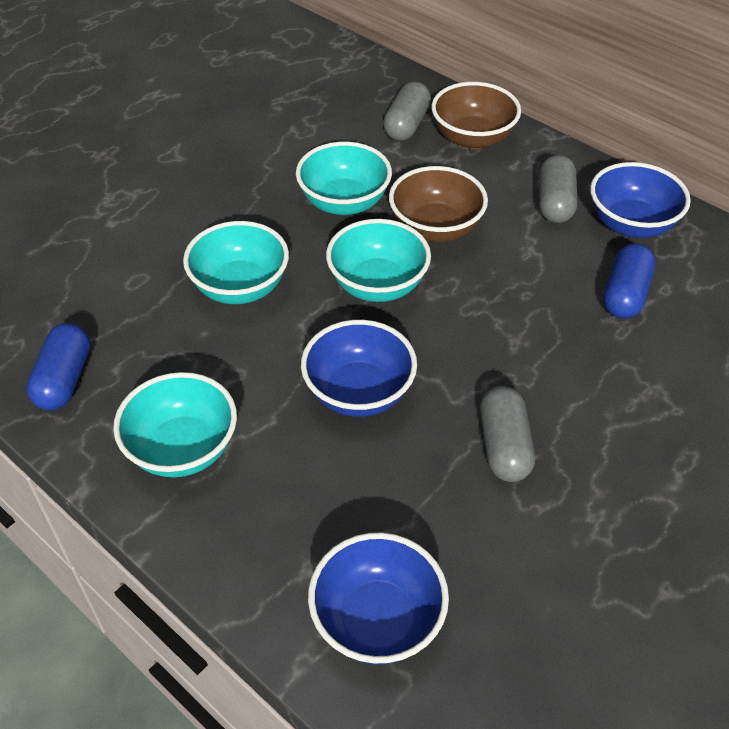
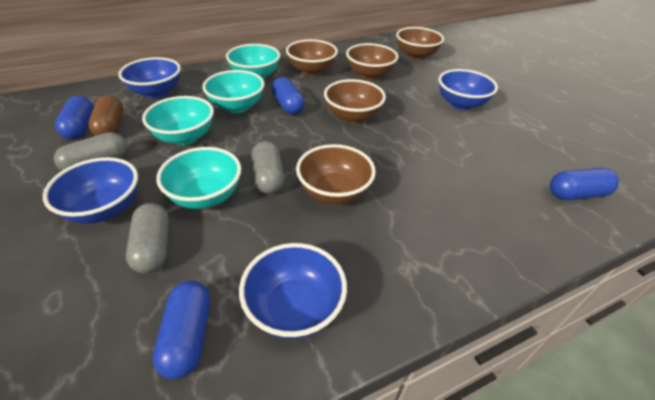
blue bowl: [301,320,417,417] [308,532,449,664] [590,162,691,238] = 3 -> [43,157,138,224] [118,57,181,98] [239,243,347,339] [438,69,498,110] = 4
blue capsule: [26,323,90,410] [603,243,656,319] = 2 -> [55,96,94,140] [152,281,210,379] [271,77,305,115] [550,168,619,200] = 4
brown bowl: [389,166,488,242] [431,82,521,150] = 2 -> [286,39,338,76] [296,144,376,204] [324,79,386,123] [346,43,398,80] [396,27,444,60] = 5
brown capsule: none = 0 -> [88,95,123,136] = 1

